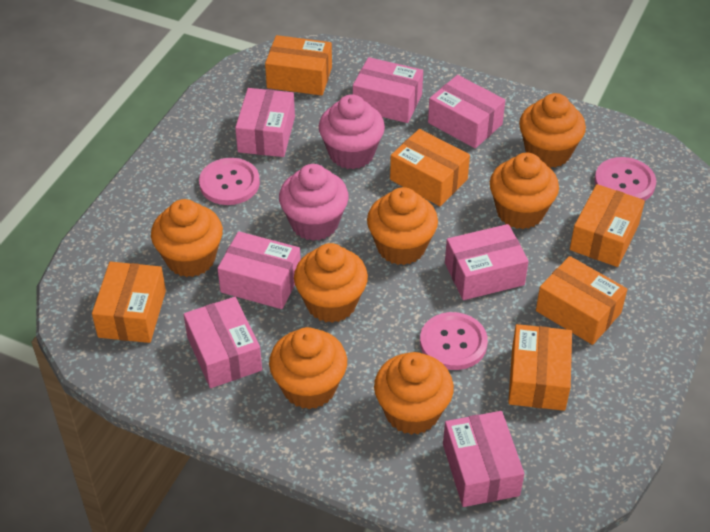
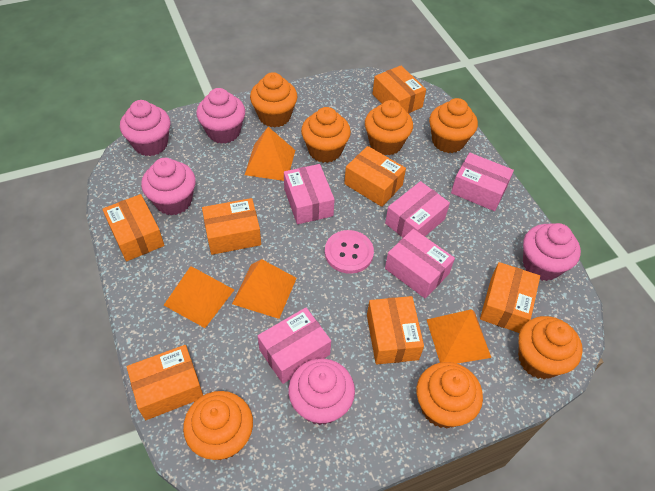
orange box: [92,262,166,343] [265,35,332,95] [390,129,470,206] [508,324,572,411] [536,256,627,345] [570,184,645,267] = 6 -> [102,194,164,261] [127,345,203,420] [202,198,261,255] [344,146,406,207] [367,296,424,364] [373,65,426,114] [480,262,540,333] = 7
orange pyramid: none = 0 -> [164,266,234,328] [232,259,297,319] [245,127,295,181] [427,309,492,364] = 4
pink box: [184,297,262,388] [217,231,301,309] [235,88,295,157] [353,57,423,123] [428,75,505,148] [443,411,524,507] [445,224,529,300] = 7 -> [258,307,331,384] [284,164,335,224] [385,181,450,238] [385,229,455,299] [451,153,514,211] = 5
pink button: [199,158,260,205] [420,312,488,370] [595,157,656,201] = 3 -> [325,230,374,274] = 1
pink cupcake: [279,164,349,241] [319,94,385,169] = 2 -> [120,100,170,156] [141,158,196,215] [196,88,245,144] [288,359,355,425] [523,223,581,281] = 5

